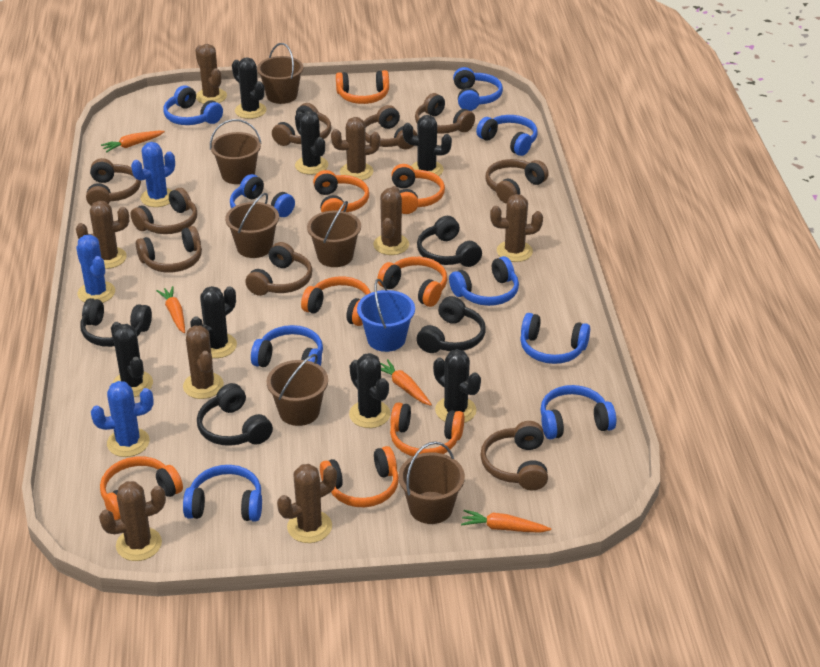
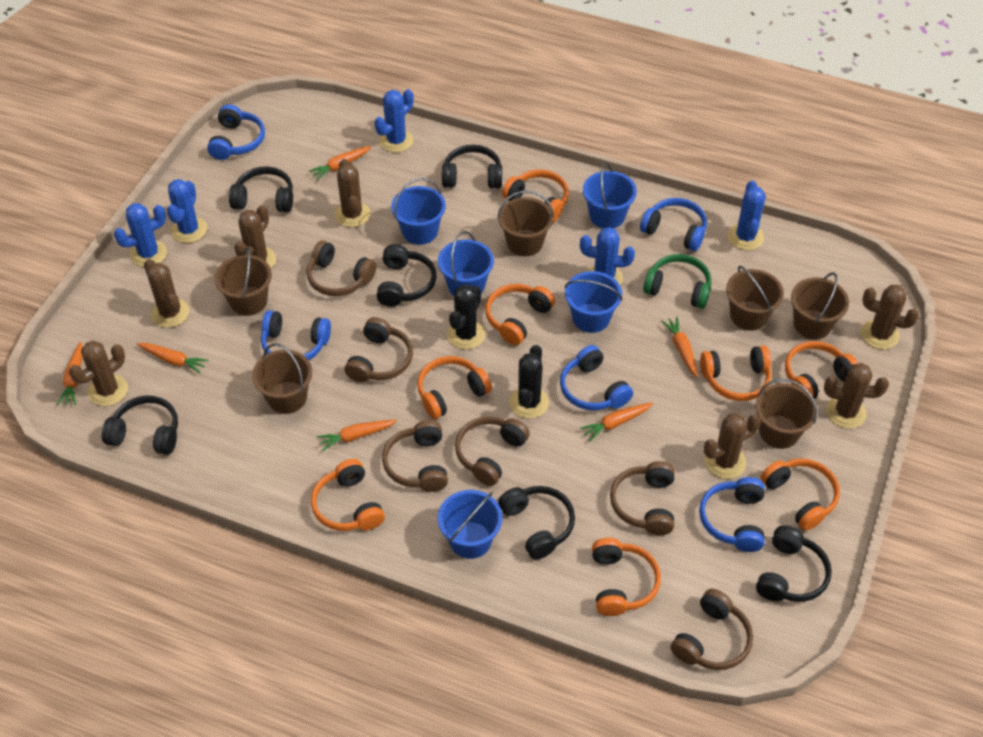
black cactus: [111,322,153,397] [190,286,237,358] [232,57,266,119] [295,111,328,175] [349,353,391,428] [403,115,452,176] [433,349,481,423] = 7 -> [447,285,485,350] [509,345,549,419] = 2
black headphones: [80,298,152,347] [197,383,273,446] [416,296,486,353] [417,216,482,267] = 4 -> [102,396,178,455] [229,167,293,212] [377,244,437,307] [442,145,502,188] [498,486,575,560] [756,525,832,602] = 6
blue bucket: [357,279,415,352] = 1 -> [391,178,446,245] [438,231,494,296] [438,490,502,559] [565,271,623,333] [583,162,637,229] = 5
blue cactus: [76,234,115,303] [91,381,153,457] [131,142,175,207] = 3 -> [114,203,167,267] [167,179,207,243] [374,89,414,153] [580,227,635,285] [728,181,766,250] = 5
blue headphones: [164,85,223,125] [183,465,262,522] [230,174,295,217] [251,325,323,367] [449,256,519,306] [453,67,503,111] [476,115,538,156] [520,313,590,364] [540,385,616,440] = 9 -> [207,104,265,160] [261,310,331,360] [560,345,633,411] [640,198,707,251] [699,477,765,552] = 5
brown cactus: [76,201,129,269] [99,481,166,561] [183,325,224,399] [195,44,227,104] [277,464,337,543] [331,117,380,180] [374,186,409,255] [490,194,543,262] = 8 -> [69,341,128,406] [144,259,189,328] [234,205,276,268] [334,159,370,227] [704,413,761,479] [824,363,889,429] [861,285,919,350] = 7
brown headphones: [86,158,141,206] [130,188,197,234] [136,226,202,273] [245,242,312,296] [272,103,331,146] [364,105,417,150] [415,93,475,134] [480,421,548,490] [485,159,549,204] = 9 -> [307,240,377,296] [345,317,413,382] [382,420,448,492] [455,416,530,486] [610,461,674,535] [670,589,753,670] = 6
green headphones: none = 0 -> [643,254,711,309] = 1
orange carrot: [101,131,165,153] [156,286,185,333] [380,359,432,406] [461,510,551,533] = 4 -> [57,342,83,405] [136,343,209,374] [309,146,371,180] [317,420,397,451] [580,402,653,442] [661,317,698,378] = 6

